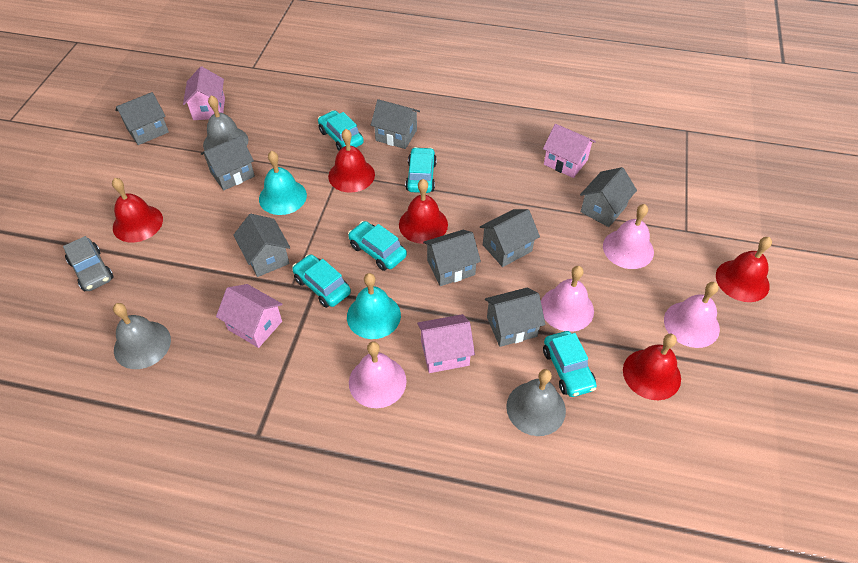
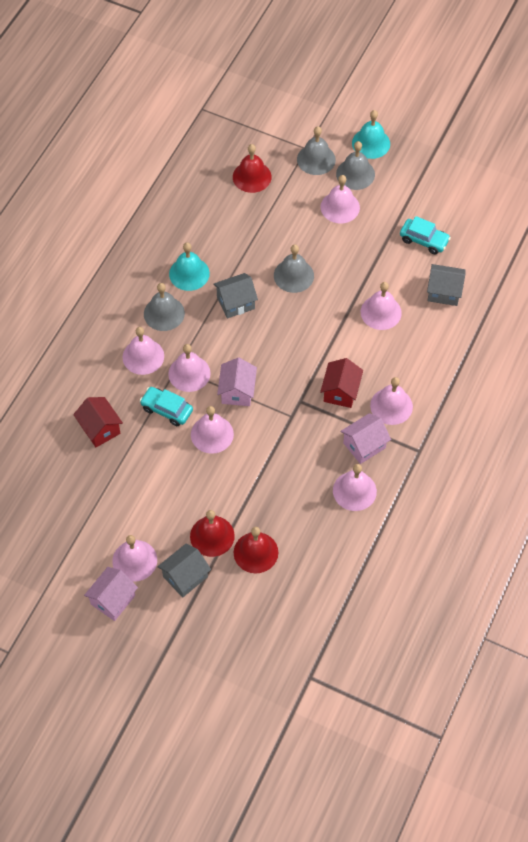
grey bell: [113,303,171,369] [203,95,248,150] [506,369,566,436] = 3 -> [144,283,185,331] [274,244,314,293] [297,126,336,175] [336,141,375,190] = 4
grey car: [63,236,114,291] = 1 -> none = 0
grey house: [115,92,169,145] [201,136,255,191] [233,214,290,277] [371,99,420,149] [423,230,481,286] [480,209,540,267] [485,288,545,347] [580,167,637,227] = 8 -> [158,543,211,598] [213,273,258,319] [427,264,466,306] = 3
pink bell: [349,341,407,408] [541,266,594,332] [603,204,654,269] [664,282,720,348] = 4 -> [112,535,157,582] [123,327,164,375] [168,344,211,392] [191,406,234,454] [320,175,360,223] [333,464,377,511] [361,282,402,330] [370,377,413,425] = 8
pink house: [183,66,225,120] [216,284,283,348] [417,314,475,373] [543,124,596,178] = 4 -> [84,567,138,621] [217,358,257,406] [340,413,391,464] = 3
red bell: [112,178,163,242] [328,129,375,193] [399,179,448,244] [623,334,681,400] [716,237,772,302] = 5 -> [190,510,235,557] [233,144,272,193] [233,527,278,573] = 3
red house: none = 0 -> [73,397,123,447] [320,358,363,408] = 2
turquoise car: [292,254,351,308] [318,110,364,151] [348,221,407,271] [405,147,437,193] [543,331,597,397] = 5 -> [140,387,193,426] [400,216,451,254] = 2

